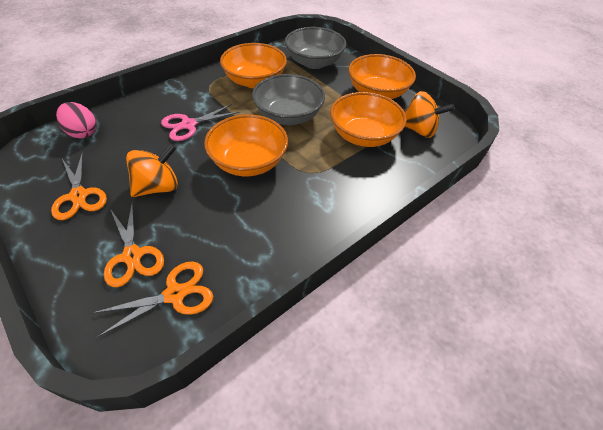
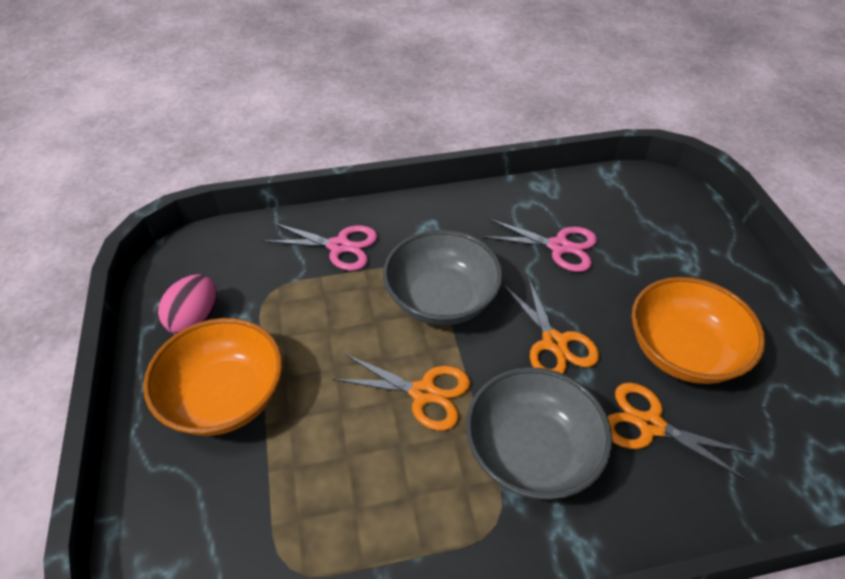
orange bowl: [204,114,288,176] [220,43,287,88] [330,92,407,147] [349,54,416,99] = 4 -> [143,318,283,436] [632,277,765,384] = 2
orange spinning top: [126,143,178,197] [405,91,455,138] = 2 -> none = 0
pink scissors: [161,104,240,141] = 1 -> [263,222,378,271] [482,219,597,272] = 2

